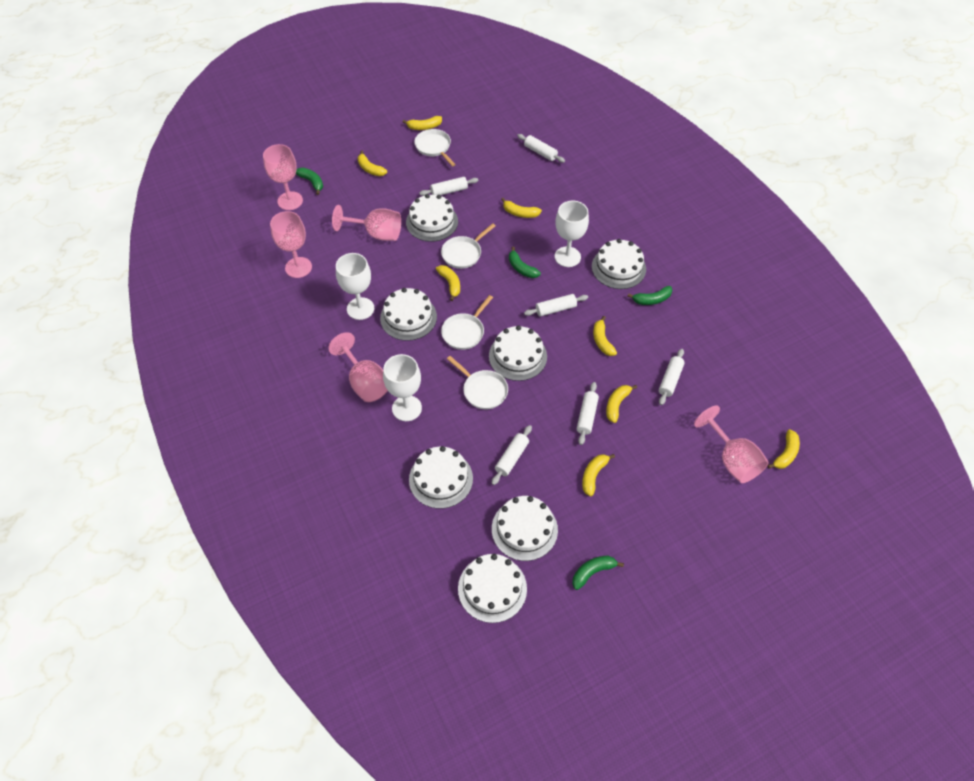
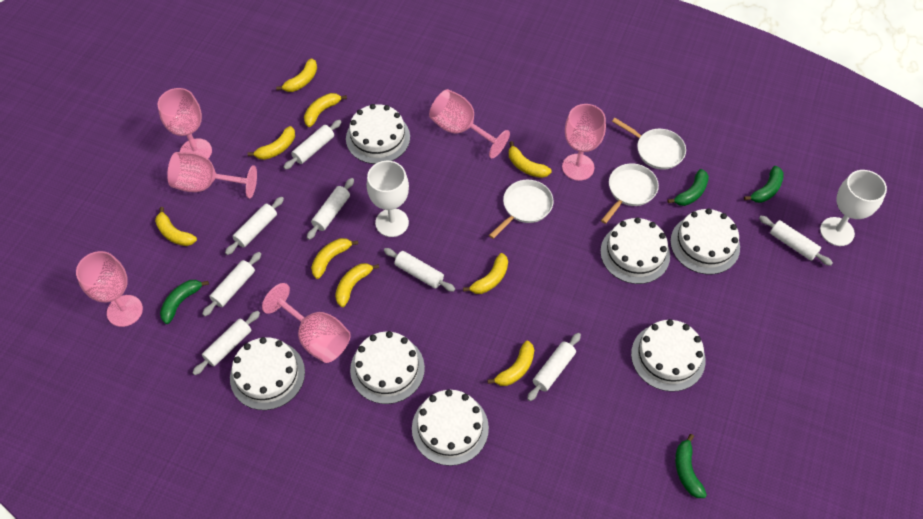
pink goblet: [263,144,303,210] [270,211,312,278] [328,332,388,402] [332,205,401,241] [694,405,769,483] = 5 -> [76,251,143,327] [158,88,212,159] [167,152,257,198] [262,283,351,363] [429,89,510,158] [562,104,606,181] = 6
white goblet: [336,253,374,320] [383,354,422,421] [555,201,589,267] = 3 -> [367,161,409,237] [820,170,887,246] = 2
white pan: [414,129,456,167] [441,223,496,269] [441,295,493,350] [447,356,508,409] = 4 -> [489,180,554,239] [601,163,659,224] [612,118,686,170] = 3
white rolling pin: [419,177,478,196] [492,425,532,485] [517,134,565,163] [524,294,588,317] [577,382,599,445] [659,349,685,405] = 6 -> [192,311,260,375] [202,252,261,316] [225,197,284,255] [283,120,342,170] [307,178,354,240] [384,248,455,292] [527,333,581,401] [759,216,833,266] = 8
yellow banana: [358,150,387,176] [403,116,442,130] [436,265,460,301] [501,198,542,218] [582,454,615,496] [593,316,617,356] [606,385,637,423] [768,429,800,469] = 8 -> [155,207,197,246] [248,126,295,160] [276,58,317,92] [304,93,347,127] [311,238,358,279] [335,263,379,307] [463,253,508,294] [487,341,534,386] [509,141,552,178] = 9

